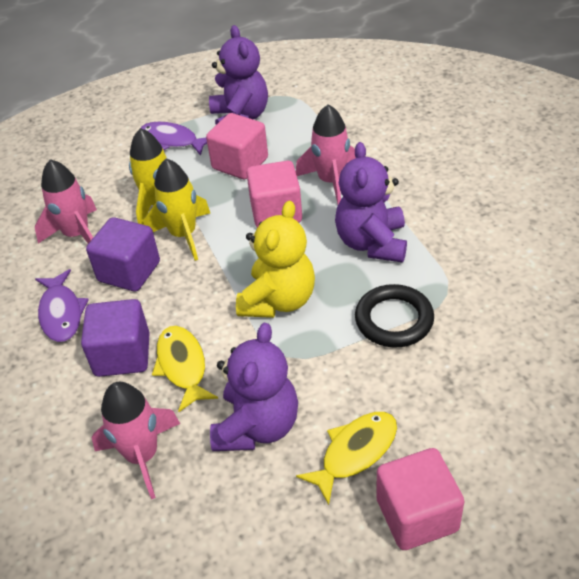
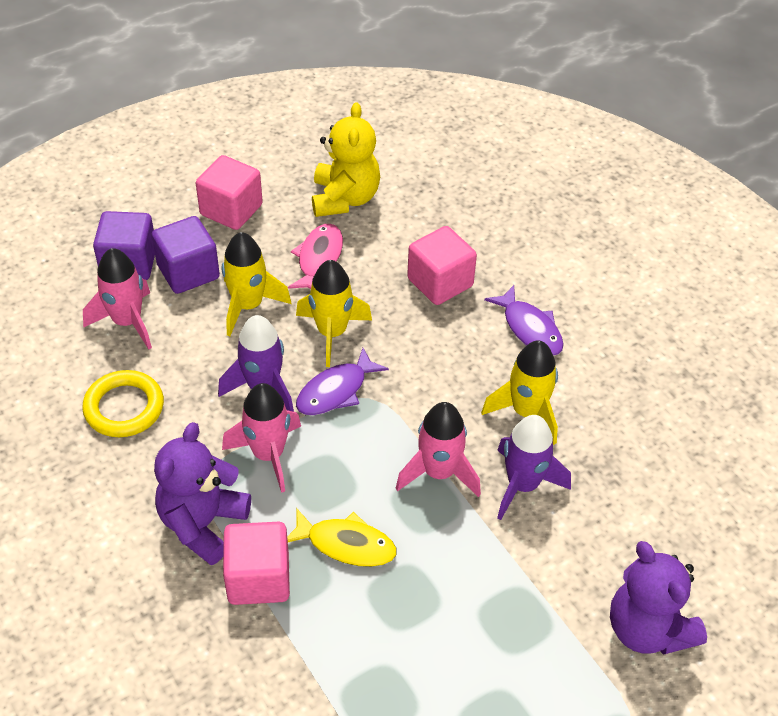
black ring: [355,284,434,348] = 1 -> none = 0
pink fish: none = 0 -> [288,224,343,289] = 1
purple rocket: none = 0 -> [218,315,294,412] [497,415,571,520] = 2
purple teddy bear: [209,25,268,125] [210,323,298,451] [335,142,407,262] = 3 -> [154,422,251,565] [610,541,707,655] = 2
yellow fish: [152,326,218,412] [296,412,397,505] = 2 -> [287,508,396,567] = 1
yellow ring: none = 0 -> [82,370,164,437] = 1
yellow rocket: [129,128,194,225] [143,158,210,261] = 2 -> [222,232,291,336] [296,260,372,367] [481,340,558,445] = 3

